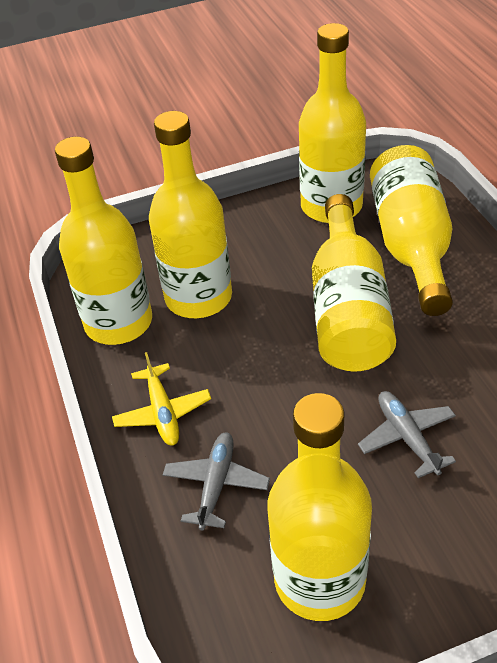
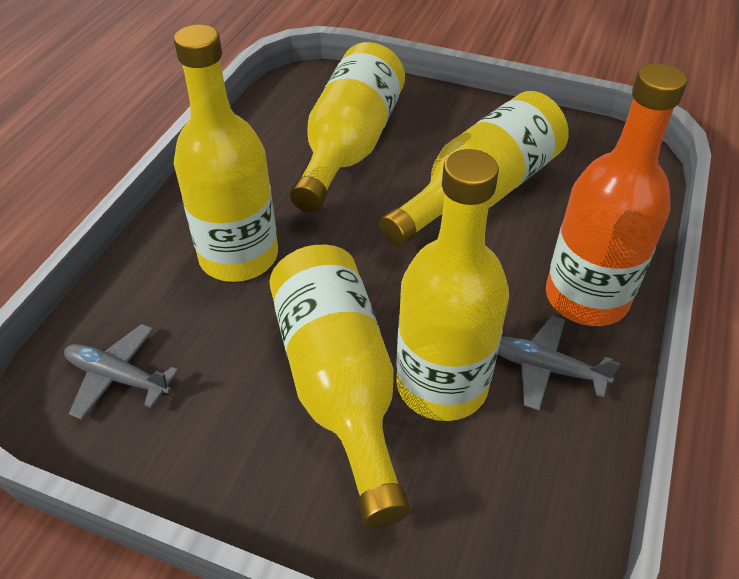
orange bottle: none = 0 -> [546,63,687,326] = 1
yellow bottle: [55,137,152,345] [149,111,232,318] [268,393,372,621] [299,23,366,223] [312,194,396,372] [370,145,453,316] = 6 -> [174,24,278,282] [269,245,410,528] [290,42,405,212] [379,91,569,247] [396,149,509,421] = 5
yellow plane: [112,352,211,446] = 1 -> none = 0

